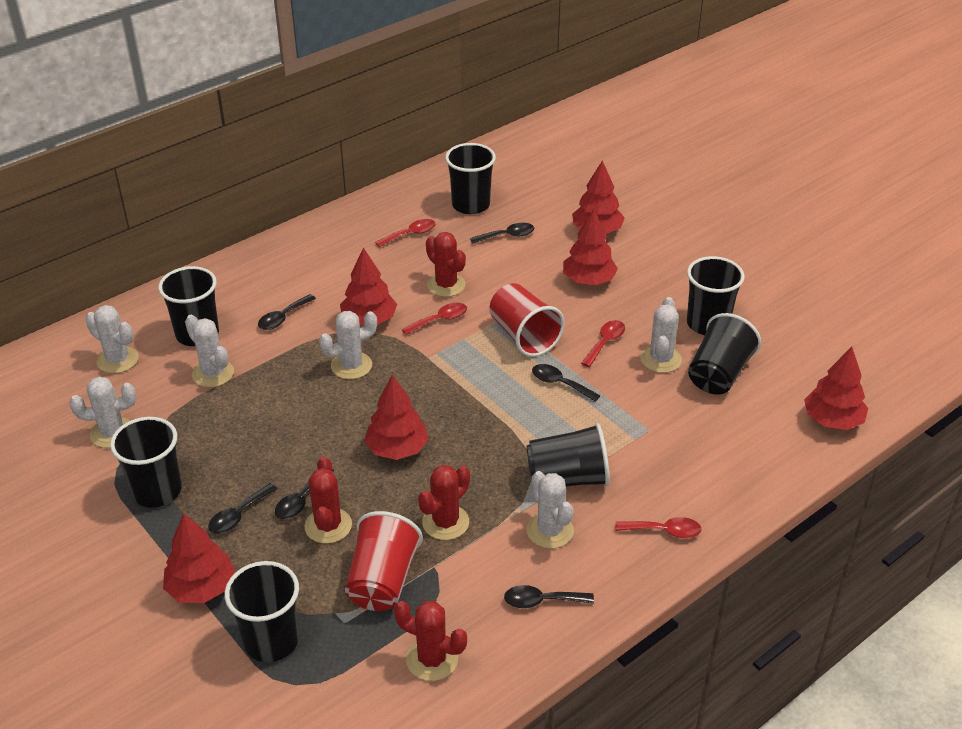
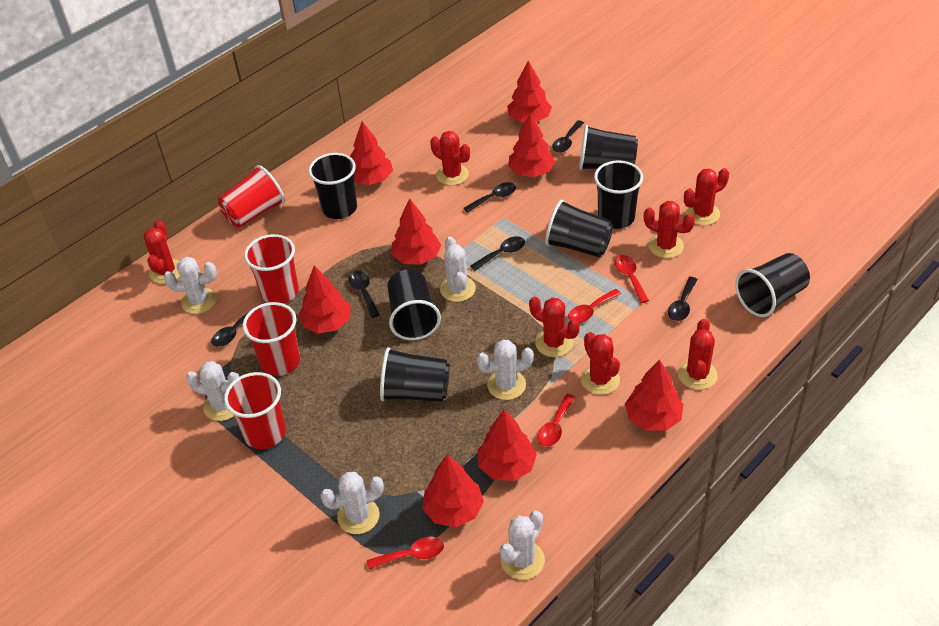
red cactus: [305,457,352,544] [394,601,467,681] [418,465,470,540] [426,232,466,297] = 4 -> [144,220,180,284] [430,131,470,185] [529,296,580,357] [581,332,620,395] [644,201,695,258] [678,319,718,390] [684,168,729,225] = 7
red cup: [345,511,423,611] [489,283,565,357] = 2 -> [218,165,285,228] [224,372,286,449] [242,302,300,376] [244,234,299,304] = 4
red tree: [163,513,235,603] [340,247,397,325] [364,375,429,460] [563,209,618,285] [572,160,625,234] [804,347,868,430] = 6 -> [298,265,351,333] [350,121,393,185] [392,198,441,265] [422,454,484,527] [477,409,537,481] [507,61,552,122] [508,113,555,177] [625,359,683,431] = 8

